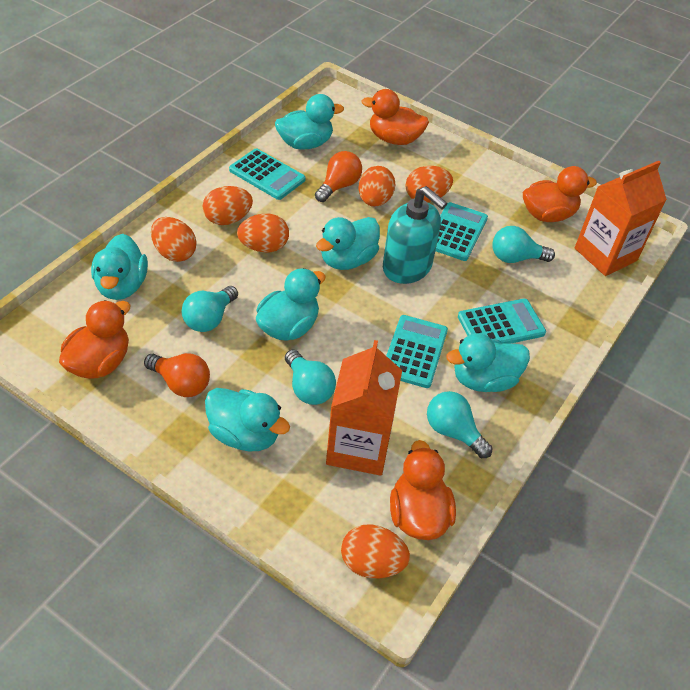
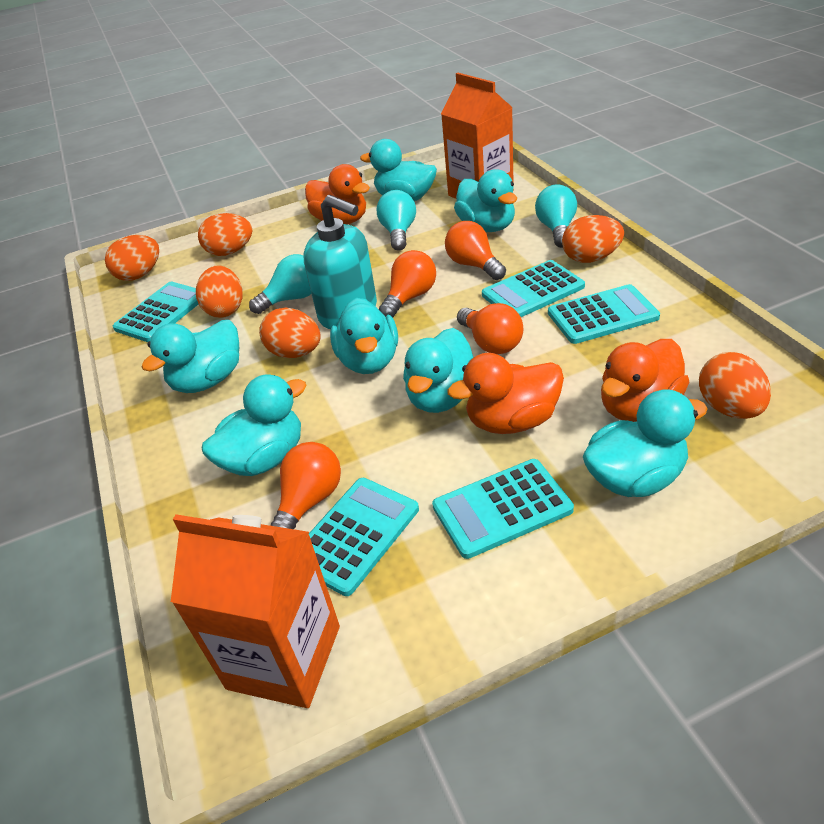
orange duck: [59,300,131,379] [361,89,429,145] [390,440,456,540] [523,166,597,222] = 4 -> [305,164,370,225] [447,353,564,434] [601,339,689,422] = 3
orange light bulb: [144,353,210,397] [315,151,362,202] = 2 -> [271,442,341,529] [379,250,436,318] [445,221,506,280] [457,303,523,354] = 4
turquoise calculator: [229,148,306,200] [386,315,448,388] [435,202,488,261] [458,299,546,343] = 4 -> [113,282,199,342] [309,478,419,596] [432,459,574,559] [482,260,585,317] [548,284,660,344] = 5
turquoise duck: [91,234,148,300] [205,388,290,452] [256,268,326,341] [275,94,344,150] [316,217,380,270] [446,333,530,392] = 6 -> [142,320,239,393] [202,374,307,476] [330,298,398,374] [360,139,437,201] [403,328,474,413] [454,169,517,232] [583,389,708,497] = 7
turquoise light bulb: [182,286,238,332] [285,350,336,405] [427,391,493,458] [492,226,555,263] = 4 -> [249,254,311,314] [377,190,416,250] [535,184,577,248] = 3

